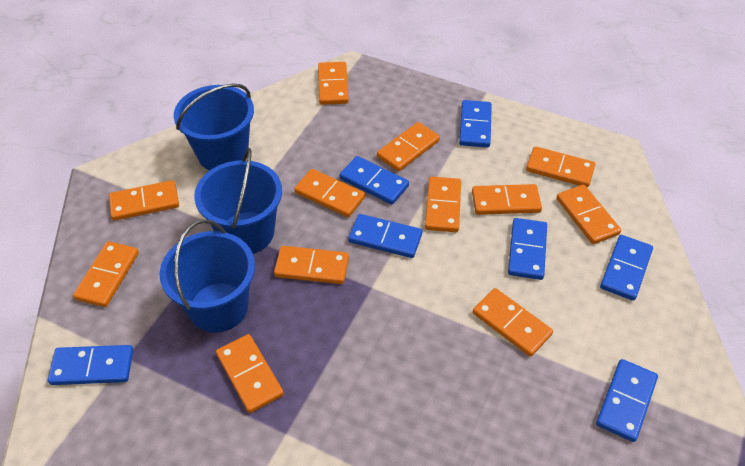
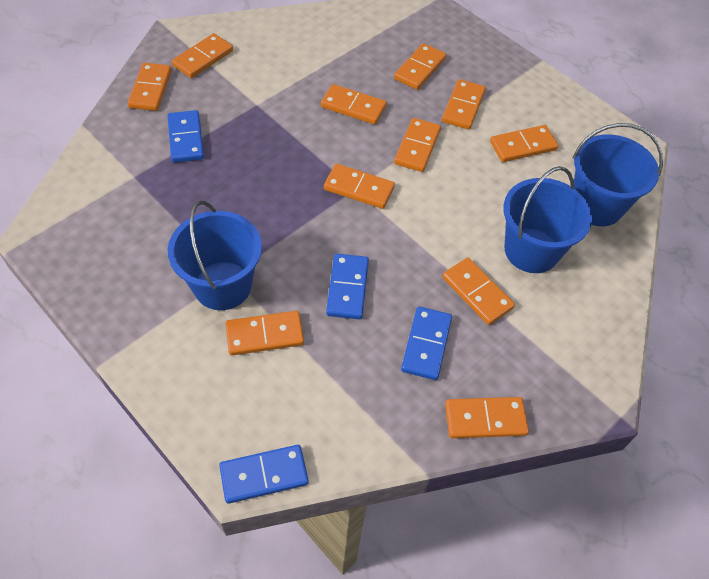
blue domino: [48,345,133,385] [340,156,409,205] [348,214,422,258] [459,100,492,148] [508,218,547,280] [596,359,658,442] [600,235,653,301] = 7 -> [168,110,204,163] [219,445,309,504] [326,254,369,319] [401,306,452,380] = 4
orange domino: [73,241,139,307] [109,180,179,221] [216,334,284,413] [274,246,349,284] [294,169,365,217] [318,62,349,105] [377,122,440,172] [425,177,461,232] [472,184,542,215] [473,288,553,357] [526,146,595,187] [556,185,621,244] = 12 -> [127,63,172,111] [172,33,233,78] [225,311,304,356] [321,84,387,124] [324,164,395,209] [394,43,446,90] [394,118,441,172] [442,79,486,130] [442,258,515,325] [445,397,529,438] [490,125,559,162] = 11

